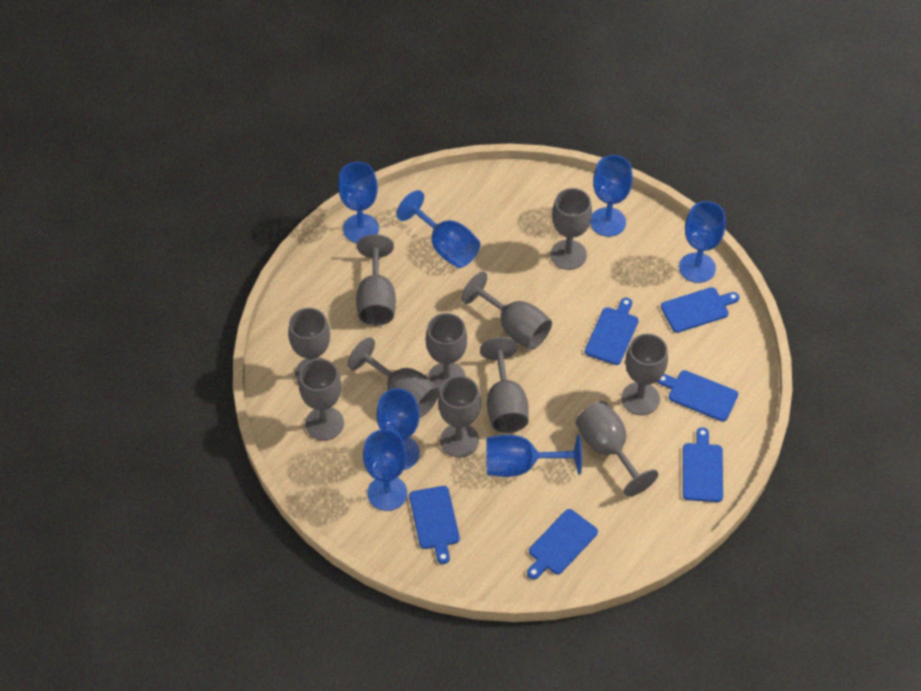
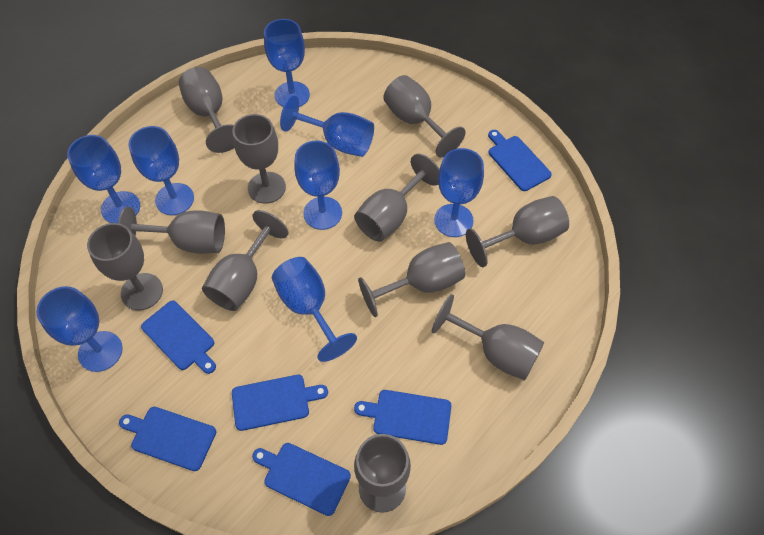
blue goblet: [338,162,379,243] [363,429,407,511] [377,389,420,470] [396,190,480,268] [486,435,582,477] [590,155,633,237] [679,201,726,283] = 7 -> [36,286,123,372] [67,135,140,223] [128,126,194,215] [264,19,310,107] [272,257,357,362] [280,95,374,157] [294,141,342,230] [434,148,484,237] = 8

